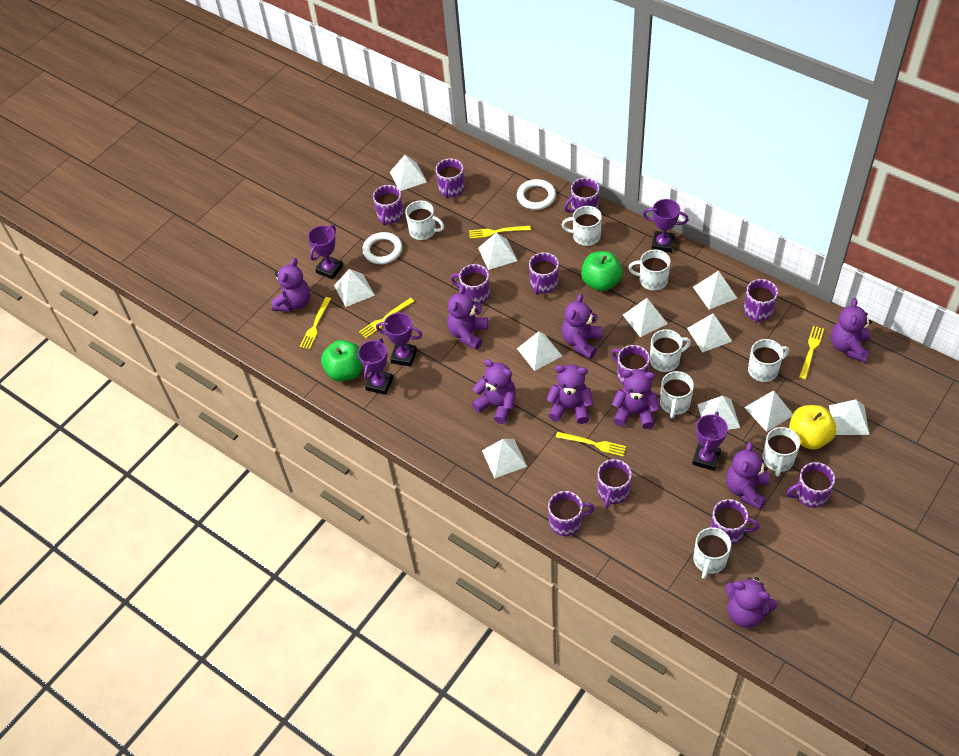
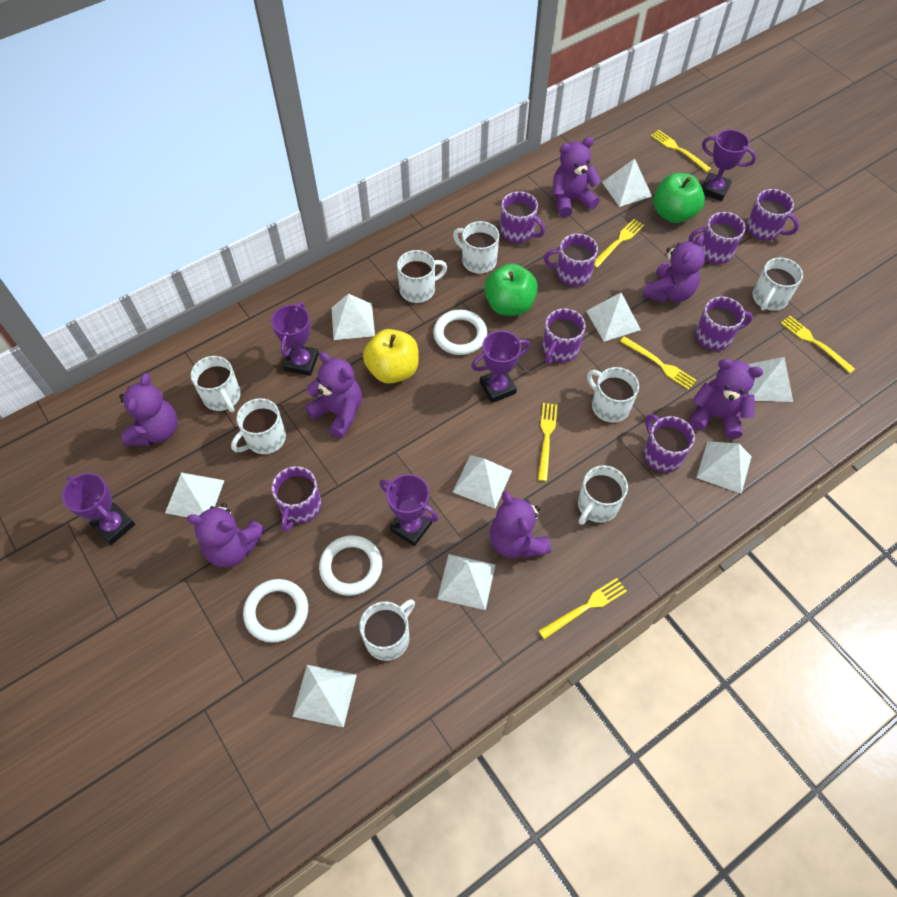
purple mug: [373,185,403,226] [436,158,465,199] [451,264,490,305] [529,252,559,295] [548,491,595,536] [564,178,599,213] [598,459,632,509] [611,345,650,385] [710,499,760,545] [744,279,778,323] [786,462,835,508] = 11 -> [272,466,322,532] [500,191,545,243] [542,308,586,364] [544,234,598,286] [643,414,695,473] [689,212,745,264] [695,297,753,351] [746,189,799,240] = 8
purple teddy bear: [271,258,310,312] [447,286,488,350] [472,359,516,424] [546,364,594,424] [562,294,602,359] [612,369,660,429] [725,577,777,628] [726,442,769,510] [831,298,872,362] = 9 -> [119,373,178,446] [187,503,265,567] [305,352,362,438] [490,491,551,558] [553,137,601,217] [642,234,705,303] [689,359,763,439] = 7
white pyramid: [334,269,374,307] [390,155,427,191] [478,233,518,270] [482,439,527,479] [517,331,562,371] [623,298,668,337] [687,313,732,353] [693,271,737,310] [697,396,740,430] [744,391,793,432] [829,399,869,435] = 11 -> [165,472,225,517] [292,665,357,727] [332,294,375,340] [437,554,495,610] [453,455,512,509] [586,293,641,342] [602,158,652,207] [696,441,752,494] [748,357,793,402] = 9
white ring: [362,232,402,264] [517,179,556,210] = 2 -> [243,579,308,643] [319,535,382,596] [433,310,487,355] = 3
yellow fork: [300,297,331,349] [359,298,414,338] [469,226,531,239] [556,432,626,456] [799,326,824,380] = 5 -> [538,403,558,481] [539,578,627,639] [594,219,644,268] [620,336,697,390] [651,130,711,172] [781,316,855,373] = 6

